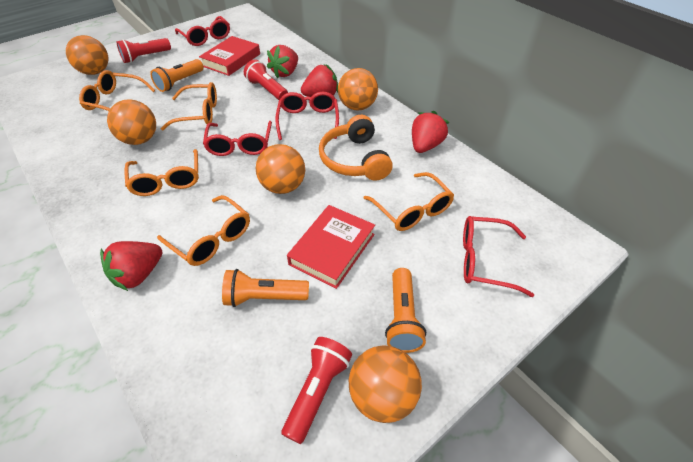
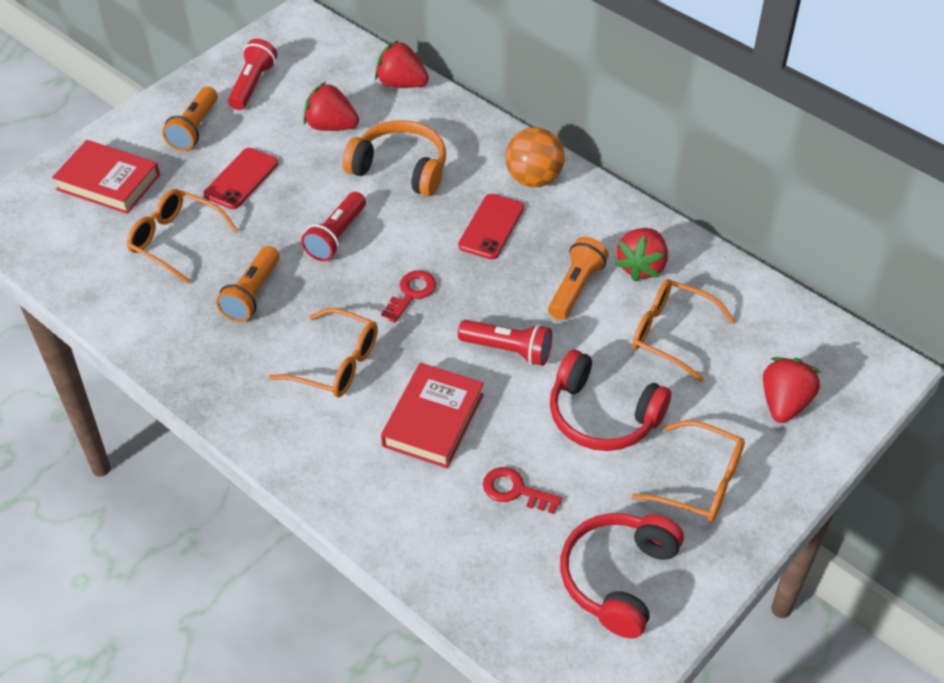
orange ball: [66,35,108,75] [107,99,156,145] [256,144,305,194] [338,68,378,111] [349,345,422,423] = 5 -> [505,127,565,187] = 1
orange glasses: [79,70,155,111] [124,149,199,196] [157,195,250,266] [161,82,217,130] [364,172,454,231] = 5 -> [127,189,238,284] [269,308,378,398] [632,279,735,383] [632,420,745,522] = 4
red glasses: [175,16,230,46] [203,121,272,156] [275,92,339,140] [463,216,534,297] = 4 -> none = 0
red headphones: none = 0 -> [550,349,671,451] [560,513,684,638] = 2
red key: none = 0 -> [381,271,436,323] [483,467,562,514] = 2
red phone: none = 0 -> [204,148,278,209] [458,194,524,259] = 2

